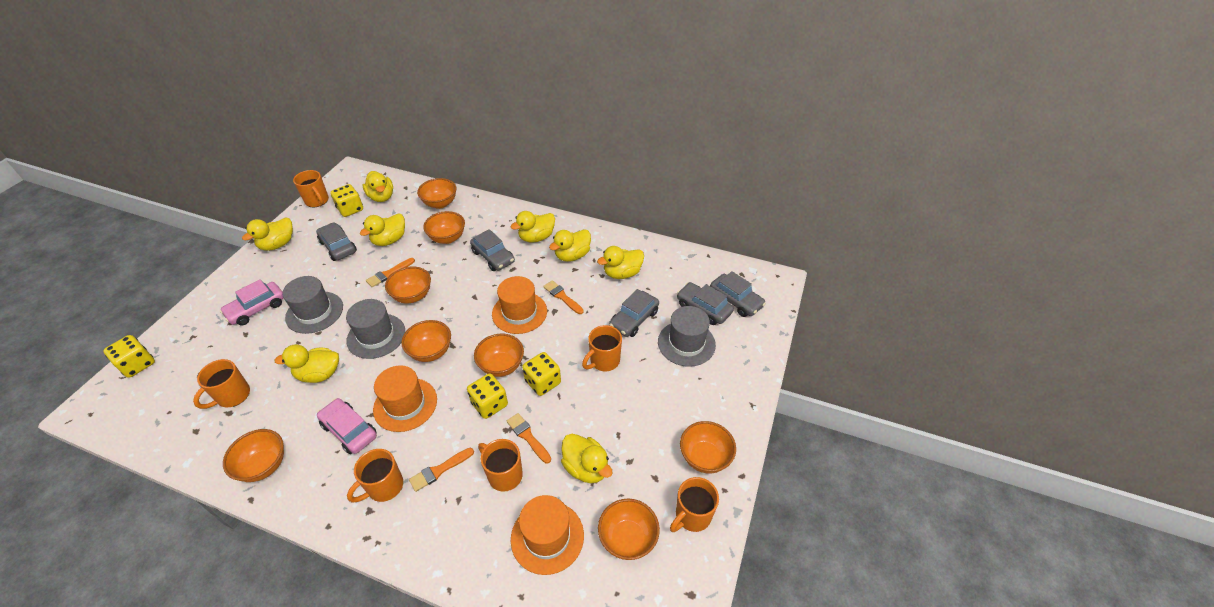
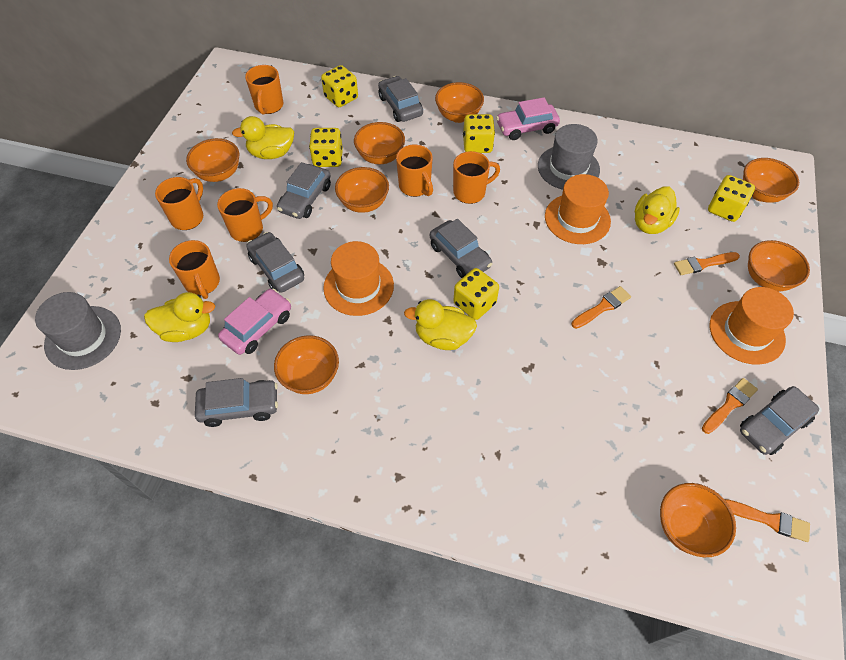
grey car: [316,222,357,261] [470,229,515,271] [609,289,659,337] [677,282,734,325] [710,271,766,317] = 5 -> [195,378,278,427] [246,232,304,293] [277,162,331,219] [378,76,423,122] [430,219,492,278] [740,386,819,455] = 6
grey hat: [282,276,343,334] [346,299,405,359] [658,306,716,367] = 3 -> [35,292,121,370] [538,124,600,190] = 2
yellow dice: [103,335,155,378] [330,184,363,217] [467,373,508,419] [522,352,561,396] = 4 -> [309,128,343,167] [321,65,358,107] [453,268,499,320] [463,114,495,153] [708,175,755,222] = 5
yellow duck: [242,218,293,251] [274,344,339,383] [360,214,405,246] [363,171,393,202] [510,211,555,243] [549,229,591,262] [561,434,612,483] [597,246,644,279] = 8 -> [144,292,215,342] [232,116,294,159] [404,299,477,350] [635,186,680,234] = 4

